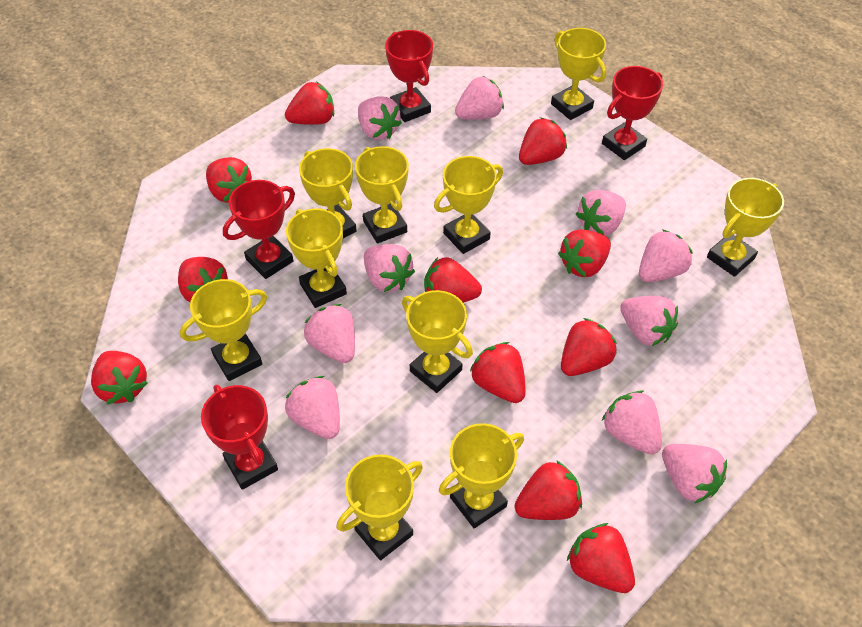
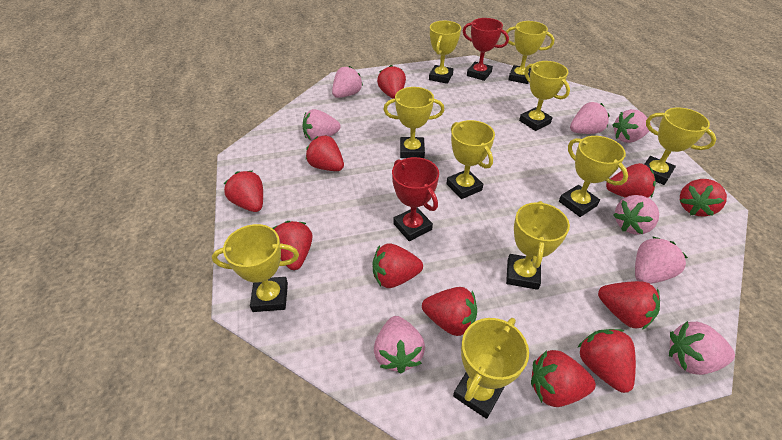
pink strawberry: [285,376,340,439] [304,304,355,363] [358,96,402,140] [364,244,415,292] [455,76,504,120] [576,190,626,236] [602,391,662,455] [620,296,678,346] [639,229,693,282] [662,444,727,504] = 10 -> [303,109,341,142] [332,66,363,98] [374,316,425,373] [570,102,610,134] [613,109,651,143] [613,195,659,235] [635,236,688,284] [669,321,735,375] = 8
red trophy: [201,385,278,490] [223,180,295,279] [385,30,433,122] [602,66,663,160] = 4 -> [392,157,439,241] [463,18,509,81] = 2

